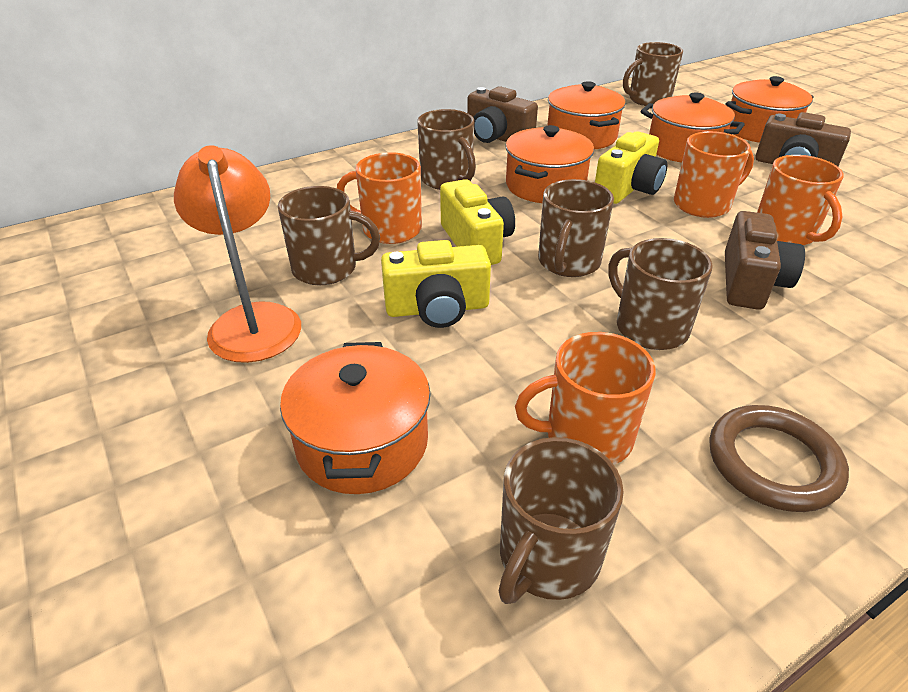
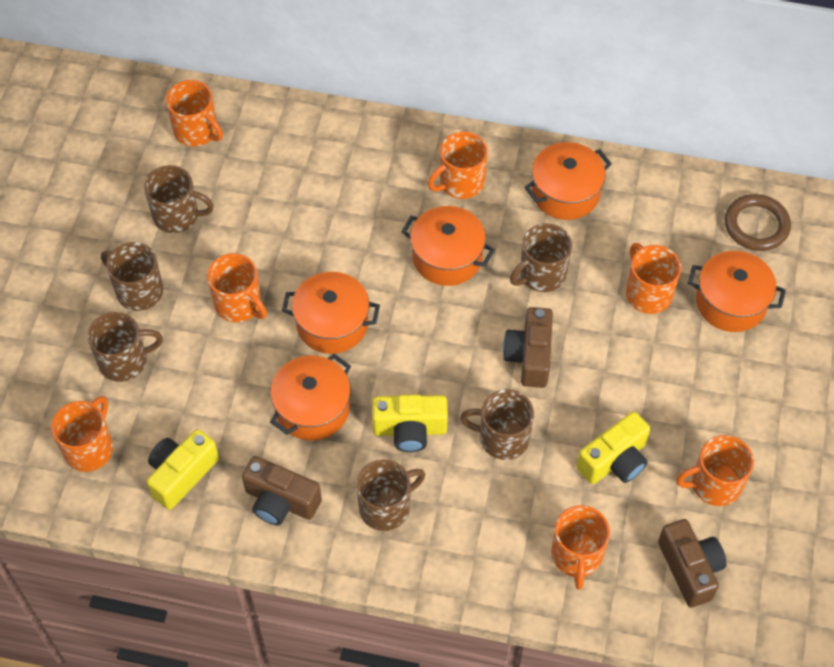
orange lamp: [174,145,301,363] = 1 -> none = 0
orange mug: [337,152,422,244] [515,332,656,465] [674,131,754,218] [757,155,844,245] = 4 -> [51,396,113,472] [166,80,223,147] [207,253,267,322] [428,131,488,199] [551,505,610,590] [626,243,681,314] [676,435,754,506] = 7

